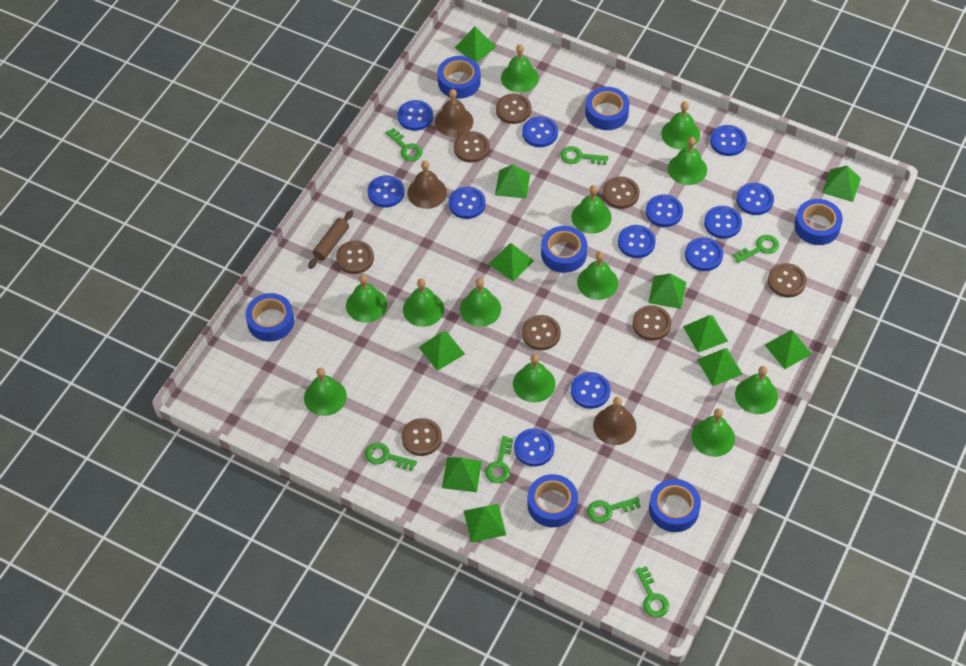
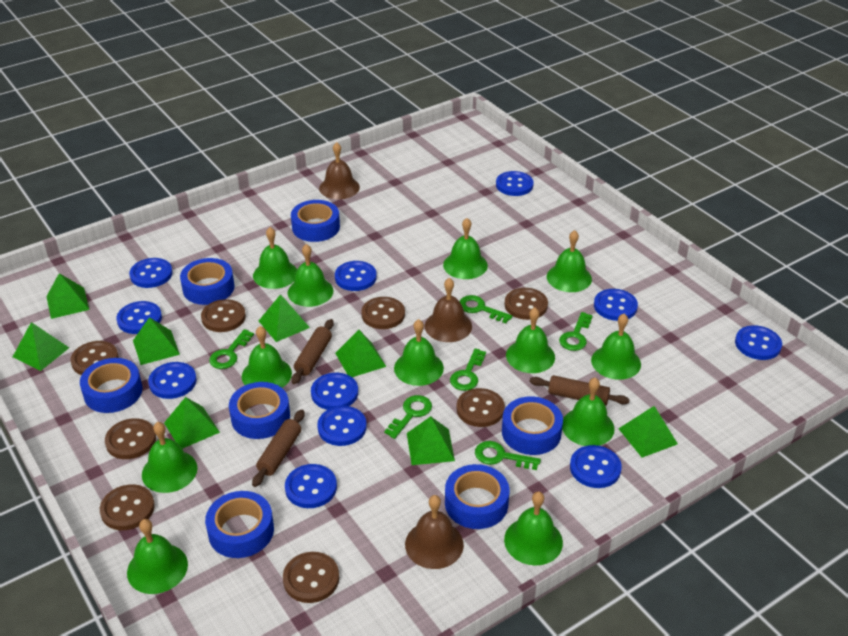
blue button: [368,175,404,208] [397,100,433,131] [449,186,486,219] [514,428,555,467] [522,116,558,147] [571,372,610,409] [618,225,656,258] [646,194,683,227] [685,237,723,271] [704,206,742,239] [710,125,747,156] [736,183,774,215] = 12 -> [116,301,162,334] [129,258,173,288] [148,362,197,399] [285,464,337,508] [311,373,358,410] [317,406,367,446] [335,261,377,291] [496,171,534,196] [570,445,622,488] [594,289,638,321] [735,325,782,360] = 11
brown rolling pin: [308,210,353,269] = 1 -> [252,410,305,487] [291,319,334,384] [530,375,630,406] = 3
green key: [365,443,417,471] [386,128,422,161] [485,436,513,483] [560,146,608,165] [587,497,641,523] [636,566,669,618] [733,235,779,263] = 7 -> [209,329,254,369] [384,395,432,439] [450,348,486,391] [459,295,512,323] [475,441,541,470] [559,312,593,351] = 6
green pyramid: [419,331,465,371] [442,457,482,492] [455,27,496,63] [464,504,506,543] [489,243,534,281] [495,164,530,199] [648,274,686,309] [683,315,728,353] [697,348,743,386] [765,330,812,369] [822,166,861,202] = 11 -> [13,322,69,371] [46,273,89,319] [133,317,180,365] [164,397,220,449] [259,294,310,342] [335,330,386,377] [407,416,455,465] [618,406,678,457] = 8

